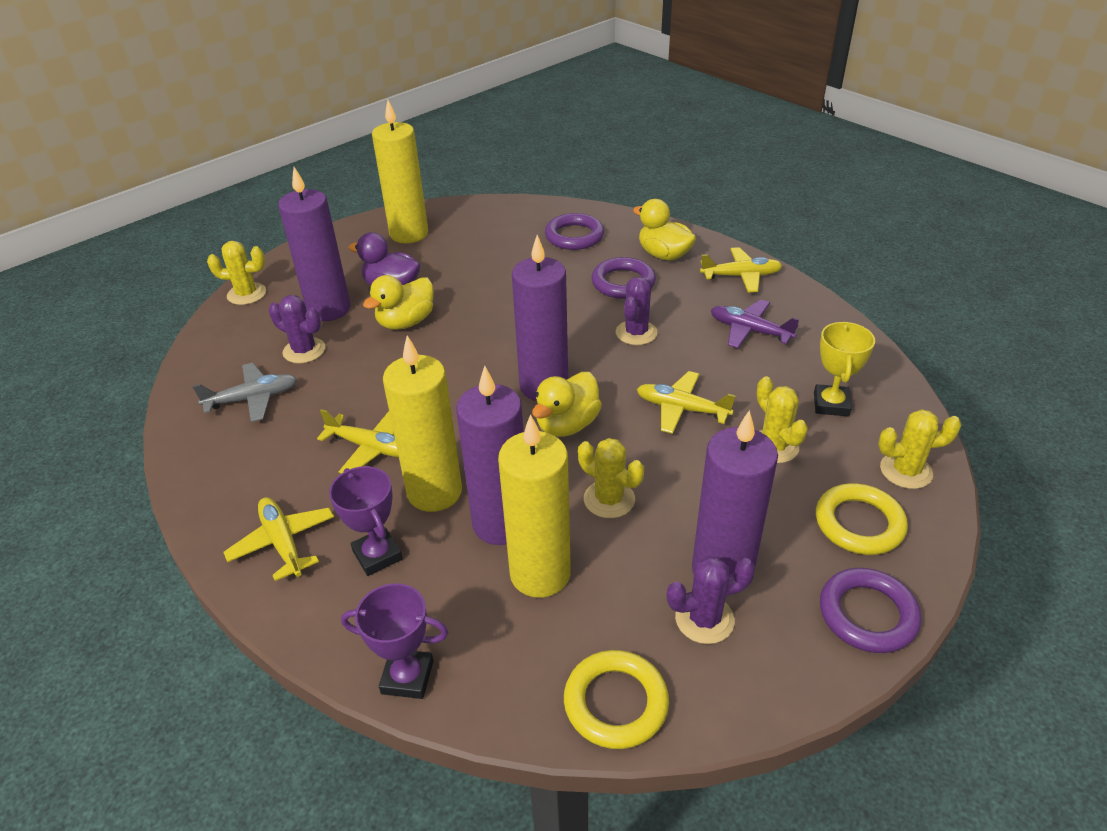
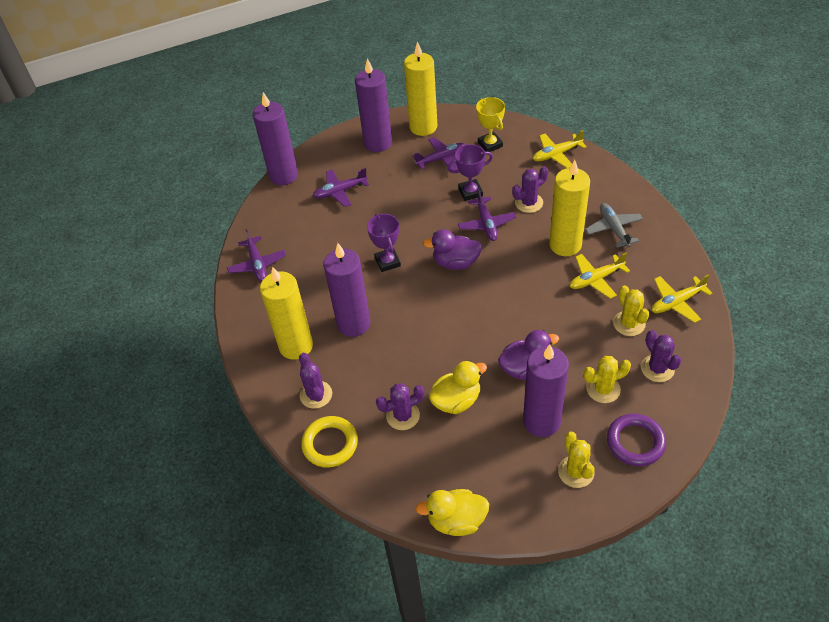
purple cactus: [269,295,325,364] [616,277,658,345] [667,556,755,644] = 3 -> [299,353,332,409] [376,383,424,430] [512,166,548,213] [641,330,682,382] = 4
purple duck: [349,232,420,286] = 1 -> [423,229,482,270] [498,330,559,380] = 2
purple plane: [711,299,799,348] = 1 -> [227,229,286,282] [313,168,369,207] [413,137,466,171] [458,188,516,241] = 4
purple ring: [545,213,604,250] [591,257,656,299] [820,568,921,653] = 3 -> [607,414,666,466] = 1
yellow cactus: [207,241,266,305] [578,438,644,518] [757,376,808,463] [878,409,961,489] = 4 -> [558,431,595,488] [584,356,631,403] [613,285,649,336] = 3
yellow duck: [363,275,434,330] [532,372,602,437] [633,199,696,261] = 3 -> [415,489,489,536] [429,360,487,414] = 2
yellow plane: [223,497,334,581] [317,409,399,474] [637,371,736,434] [700,247,782,292] = 4 -> [533,130,587,168] [570,253,630,299] [651,275,712,323] = 3
yellow ring: [564,650,669,749] [816,483,908,555] = 2 -> [301,416,358,468] = 1

